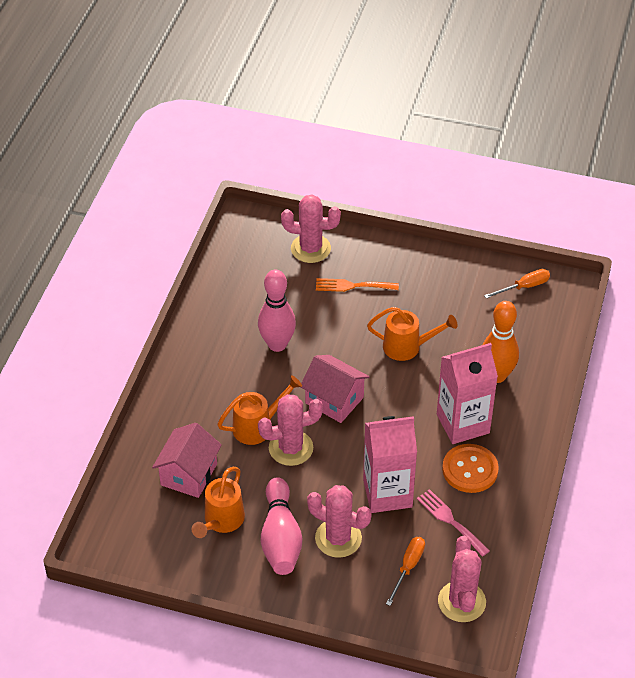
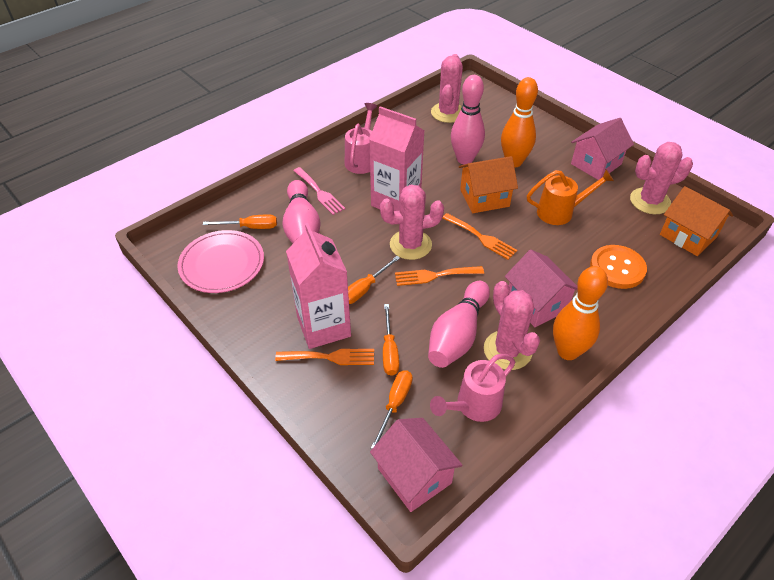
orange bowling pin: [483,301,519,383] = 1 -> [501,77,538,167] [553,266,608,360] = 2
orange fork: [316,278,399,292] = 1 -> [275,349,374,365] [395,266,484,286] [443,213,517,260] = 3
orange house: none = 0 -> [459,156,518,213] [660,186,733,256] = 2
orange screwdriver: [386,537,425,606] [484,269,550,298] = 2 -> [203,214,277,229] [348,256,400,304] [371,370,413,449] [383,304,399,376] = 4
orange watering can: [192,467,245,538] [217,375,302,445] [367,307,458,361] = 3 -> [527,169,614,225] = 1
pink bowling pin: [258,269,296,352] [261,477,302,575] = 2 -> [282,180,321,243] [428,281,490,368] [451,75,485,164] = 3
pink house: [152,423,222,498] [301,355,370,423] = 2 -> [370,418,463,512] [505,249,578,327] [571,118,634,180] = 3
pink plate: none = 0 -> [177,230,264,293] = 1
pink watering can: none = 0 -> [345,103,377,174] [430,354,515,422] = 2

